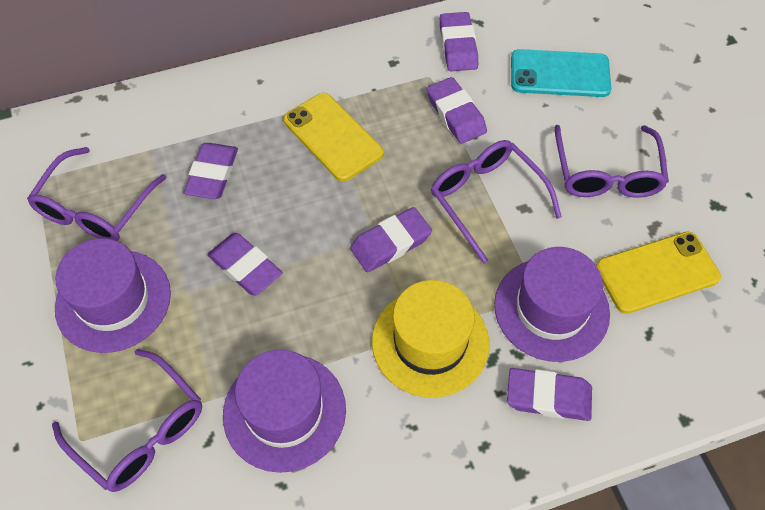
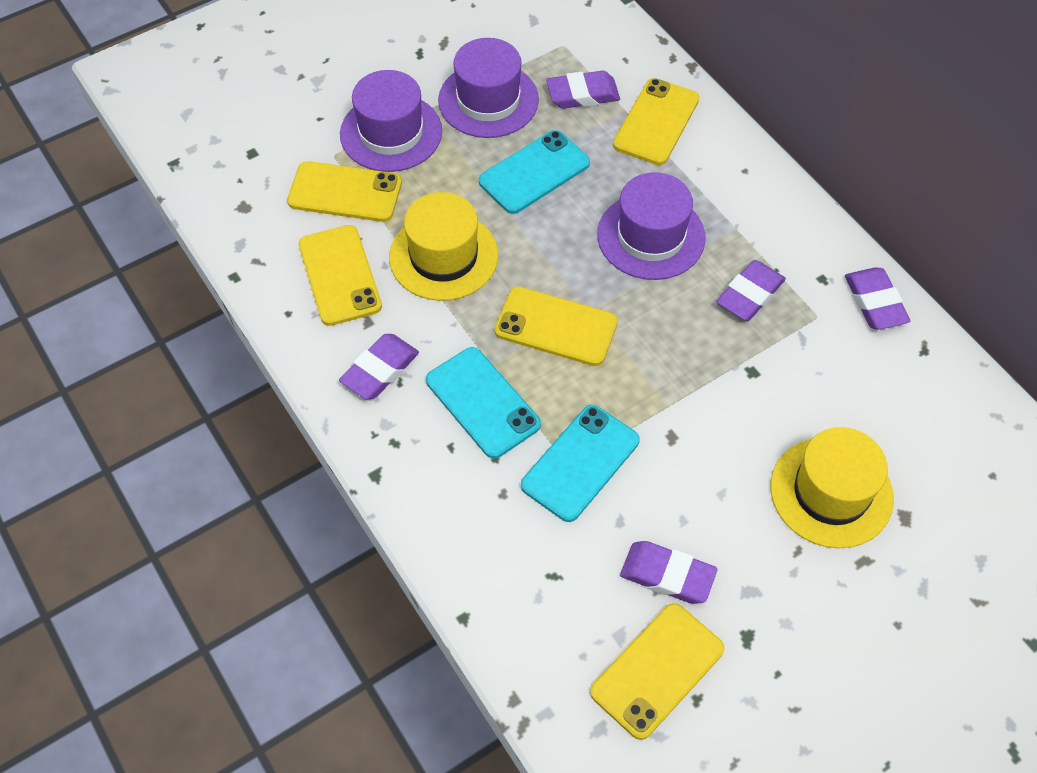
purple eraser: [184,143,238,199] [207,233,282,295] [350,207,432,272] [427,77,487,144] [440,12,478,71] [507,368,592,421] = 6 -> [339,334,419,399] [546,71,620,109] [620,541,718,604] [716,260,786,321] [845,267,911,330] = 5
purple glasses: [27,147,167,241] [52,349,202,492] [431,140,562,264] [555,125,669,198] = 4 -> none = 0
turquoise phone: [511,49,611,97] = 1 -> [426,347,541,459] [479,130,590,214] [521,405,640,522] = 3
yellow hat: [372,280,489,398] = 1 -> [389,192,498,301] [771,427,894,548] = 2
yellow phone: [283,93,384,182] [596,232,721,314] = 2 -> [287,161,402,222] [299,225,382,326] [494,287,618,366] [590,603,725,740] [613,78,699,165] = 5

